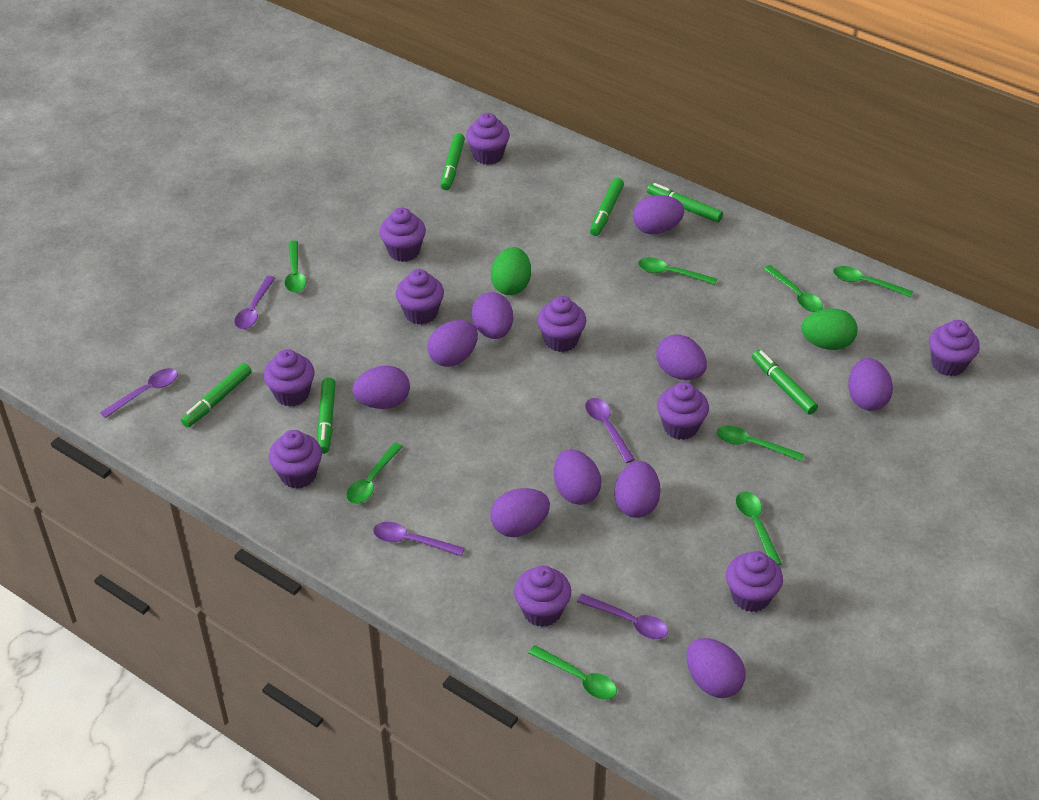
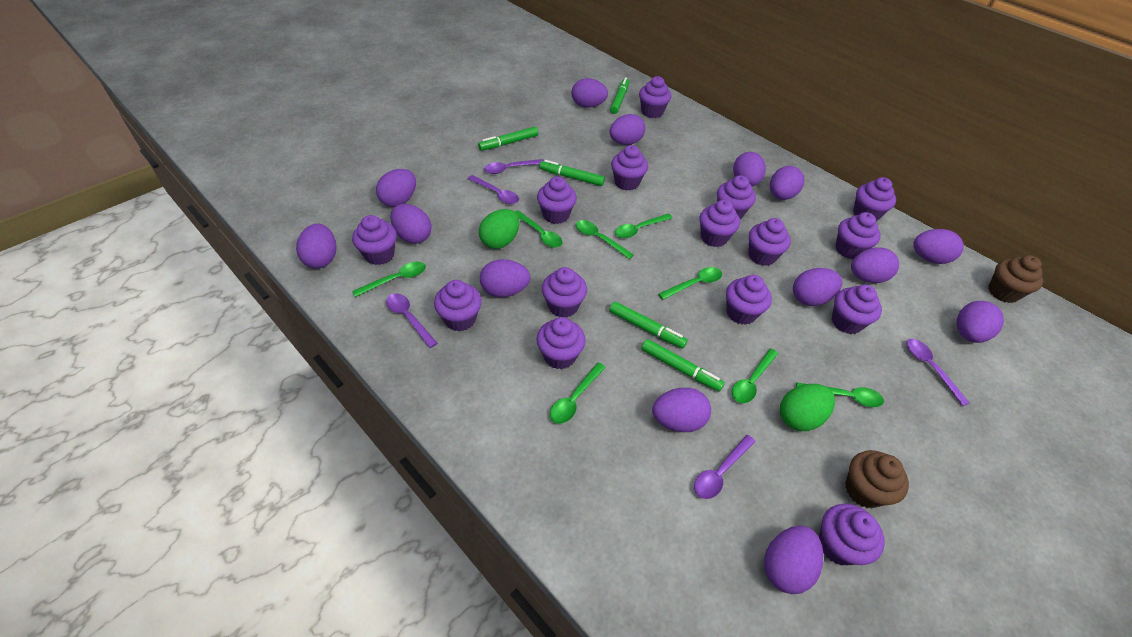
brown cupcake: none = 0 -> [845,450,909,508] [988,255,1043,303] = 2
green marker: [181,363,252,427] [317,377,336,454] [441,133,465,190] [590,178,624,236] [647,183,723,223] [752,350,818,415] = 6 -> [478,127,539,151] [540,160,605,186] [609,301,688,348] [610,77,629,114] [641,339,725,392] = 5
purple cupcake: [264,349,315,406] [269,430,322,489] [379,208,426,262] [396,269,444,325] [466,113,510,165] [514,566,571,627] [537,296,586,352] [657,382,709,440] [726,551,783,612] [929,320,980,376] = 10 -> [352,215,397,265] [434,280,482,331] [536,317,586,369] [537,177,577,224] [542,267,587,317] [611,145,648,190] [639,76,671,118] [700,200,740,247] [717,175,756,219] [726,275,772,325] [748,218,791,266] [819,504,885,566] [832,285,882,334] [836,212,881,259] [853,177,896,222] = 15
purple egg: [352,365,410,409] [428,320,478,367] [472,292,513,339] [490,488,550,537] [554,449,602,505] [614,461,661,518] [633,195,684,234] [657,334,707,380] [687,638,746,698] [848,358,893,411] = 10 -> [296,224,337,268] [376,169,416,207] [390,204,432,244] [480,259,531,297] [572,78,608,108] [609,114,645,145] [652,388,711,432] [733,152,766,186] [764,526,823,594] [770,166,805,200] [793,268,842,306] [851,247,899,283] [913,229,964,264] [957,301,1004,343] = 14

